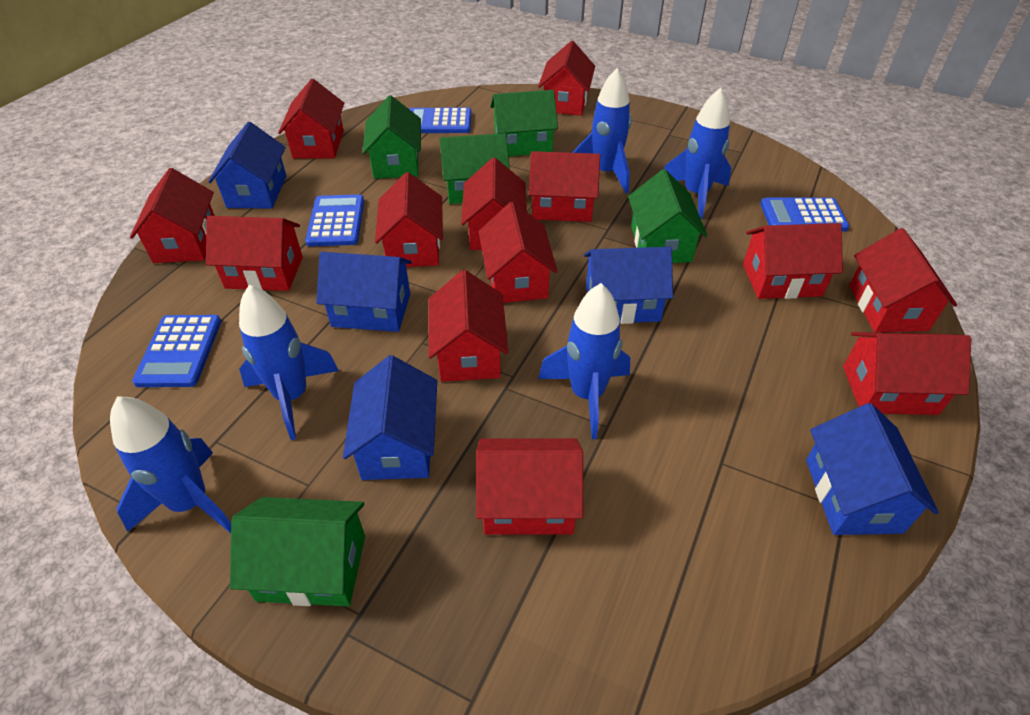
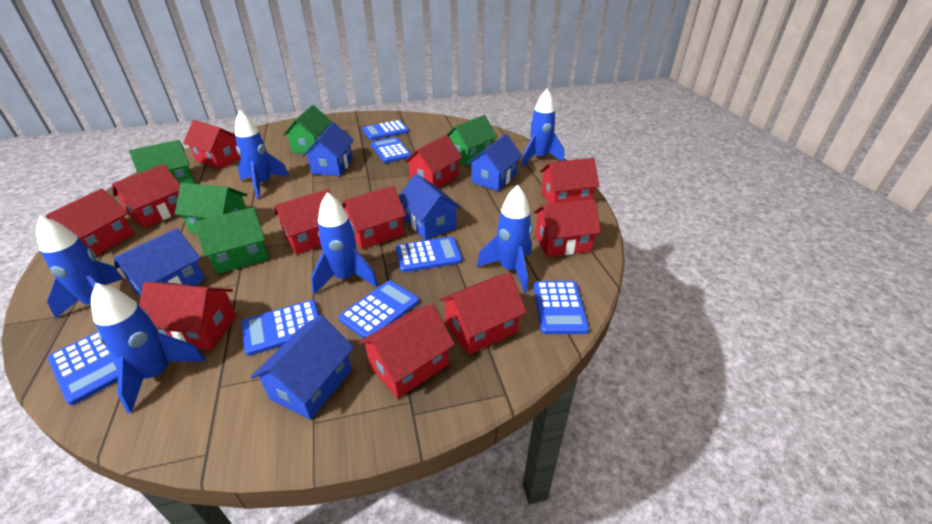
blue calculator: [132,315,221,387] [305,194,364,247] [409,108,472,133] [760,198,849,232] = 4 -> [48,332,119,405] [241,300,319,356] [338,281,419,339] [362,120,409,140] [371,137,412,163] [396,237,462,272] [533,281,589,334] = 7
blue rocket: [110,396,231,533] [239,285,339,440] [538,283,630,439] [572,68,631,194] [664,88,731,219] = 5 -> [36,216,124,318] [91,283,206,413] [235,111,290,199] [311,192,378,294] [477,185,533,293] [522,89,564,167] = 6
red house: [130,168,215,263] [206,216,303,291] [278,79,344,158] [375,172,443,267] [429,270,508,382] [461,158,527,250] [476,438,583,535] [478,202,558,303] [529,151,600,222] [538,41,595,116] [743,223,843,299] [843,332,971,415] [849,228,957,332] = 13 -> [46,188,134,256] [112,164,180,228] [139,282,237,350] [183,120,241,169] [274,189,330,255] [342,186,406,250] [358,304,455,399] [404,135,463,188] [439,273,527,354] [534,199,601,257] [540,158,599,204] = 11

